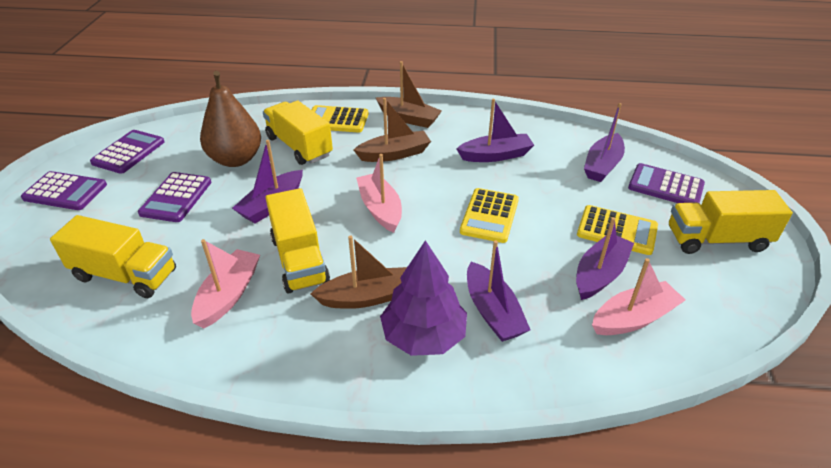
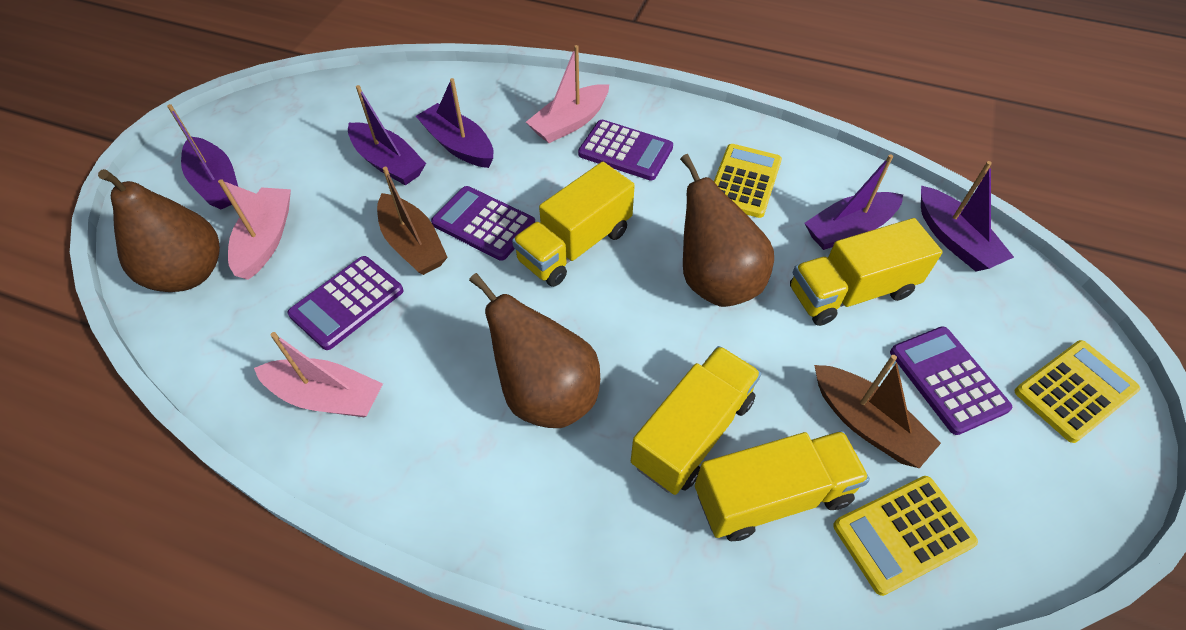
brown boat: [311,236,407,309] [354,98,431,162] [376,61,442,128] = 3 -> [377,167,448,275] [814,355,941,468] = 2
brown pear: [200,71,261,167] = 1 -> [98,169,220,292] [469,273,600,428] [680,154,774,307] = 3
purple tree: [380,240,467,356] = 1 -> none = 0

